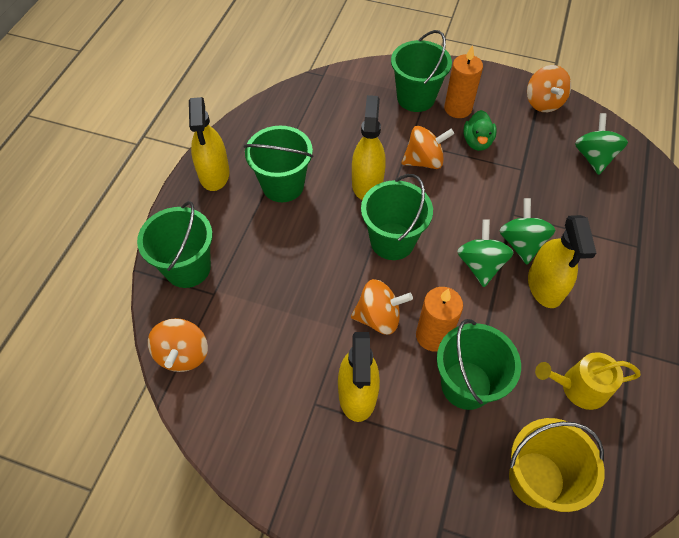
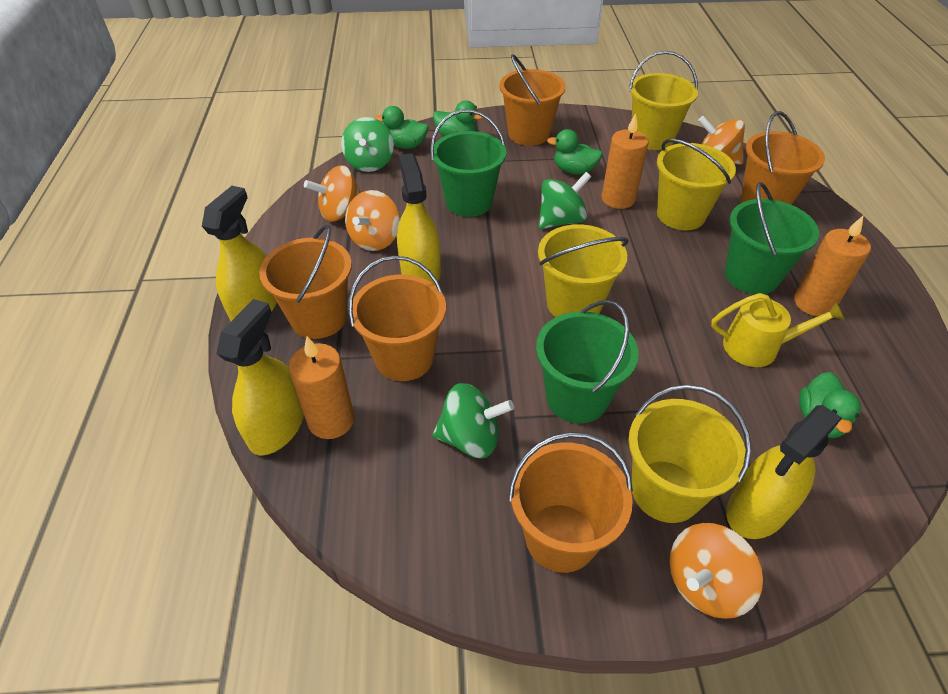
green bucket: [137,201,213,288] [243,126,313,202] [361,174,433,260] [391,30,452,112] [437,319,521,410] = 5 -> [430,109,506,217] [536,300,639,424] [725,182,819,294] = 3
green duck: [463,110,497,151] = 1 -> [375,106,429,149] [433,101,483,137] [547,129,603,174] [799,372,861,438] = 4
orange bucket: none = 0 -> [259,224,352,339] [348,256,446,381] [499,54,566,146] [508,432,633,573] [740,111,825,205] = 5
orange candle: [416,287,463,351] [444,45,483,118] = 2 -> [289,336,354,439] [602,113,649,209] [794,216,871,317] = 3
yellow bucket: [509,418,605,512] = 1 -> [538,224,629,317] [628,385,751,523] [629,51,698,150] [657,139,736,230] = 4

